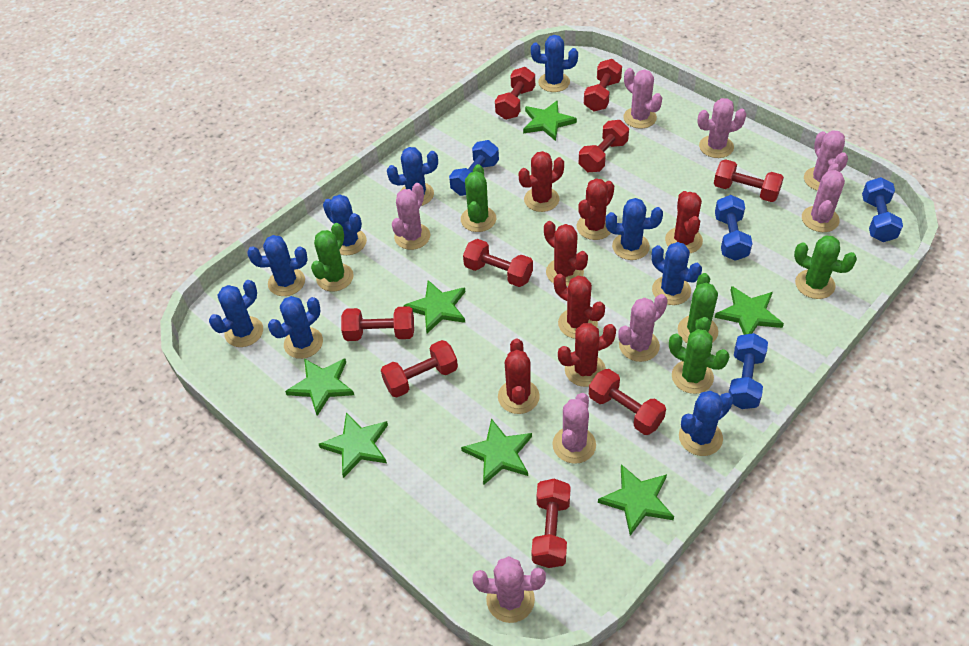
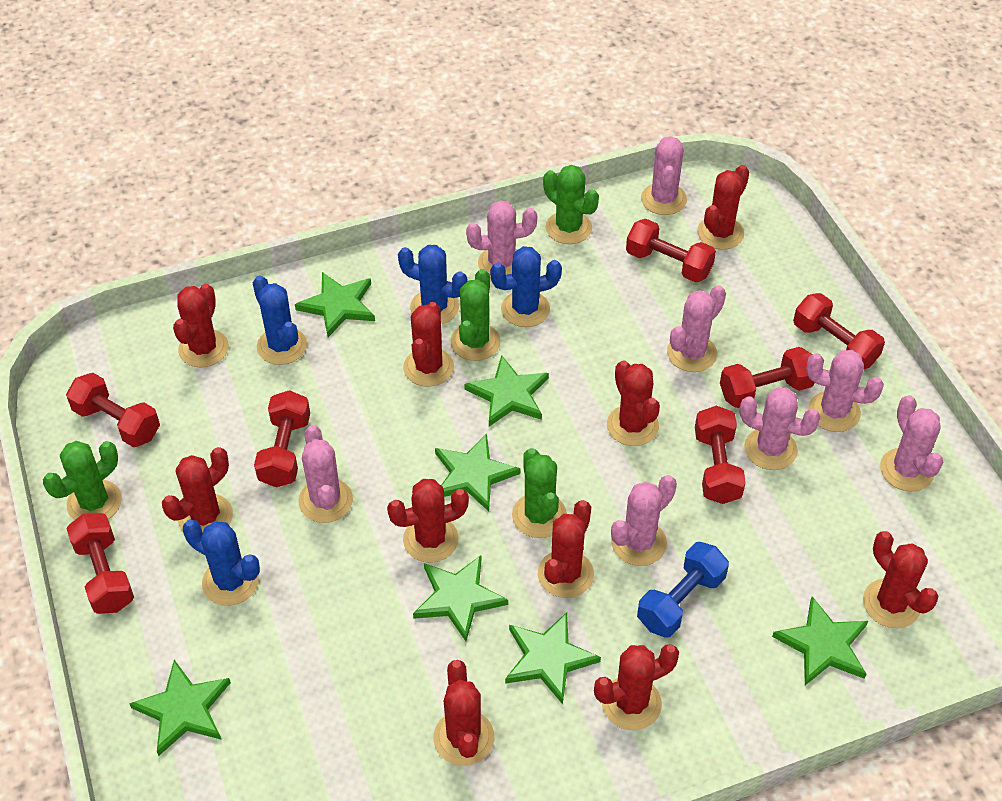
blue cactus: [209,280,263,347] [247,235,307,296] [268,296,323,359] [323,194,367,255] [387,147,438,206] [531,35,578,92] [606,198,663,260] [651,242,702,305] [679,391,733,456] = 9 -> [183,520,260,606] [252,275,307,365] [398,245,468,324] [490,246,562,327] = 4
blue dumbbell: [449,140,499,196] [715,195,752,261] [728,333,768,409] [862,177,903,242] = 4 -> [637,542,729,638] = 1
green cactus: [311,223,354,291] [461,164,496,232] [669,329,730,394] [678,273,718,343] [794,236,857,299] = 5 -> [43,441,122,520] [450,269,500,361] [512,448,567,538] [543,165,599,244] = 4
red cactus: [498,339,540,414] [519,151,564,212] [544,221,588,286] [554,274,605,339] [558,323,616,387] [577,178,614,240] [665,191,703,253] = 7 -> [162,447,233,532] [173,284,229,368] [387,479,469,563] [403,302,454,387] [434,660,494,766] [538,500,594,598] [594,644,679,730] [607,360,660,446] [697,165,749,250] [863,531,938,628] = 10
red dumbbell: [341,306,414,341] [381,340,458,397] [463,239,533,287] [495,67,535,120] [532,479,571,568] [579,120,629,172] [584,59,622,112] [589,369,666,435] [714,159,784,202] = 9 -> [66,373,160,447] [66,513,134,614] [254,390,310,487] [626,219,716,283] [695,406,746,504] [720,347,815,408] [793,293,885,369] = 7

